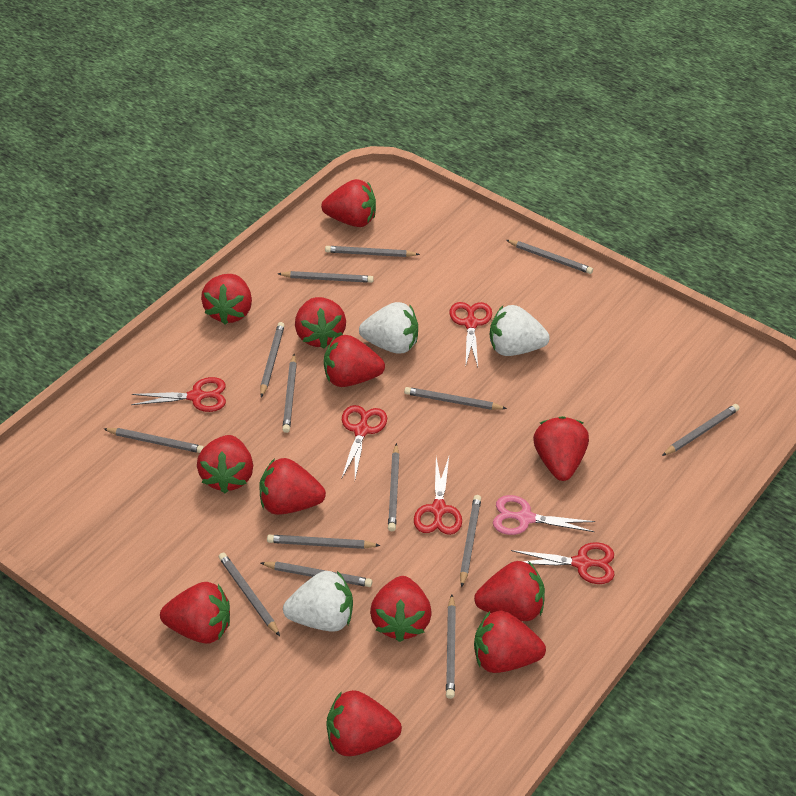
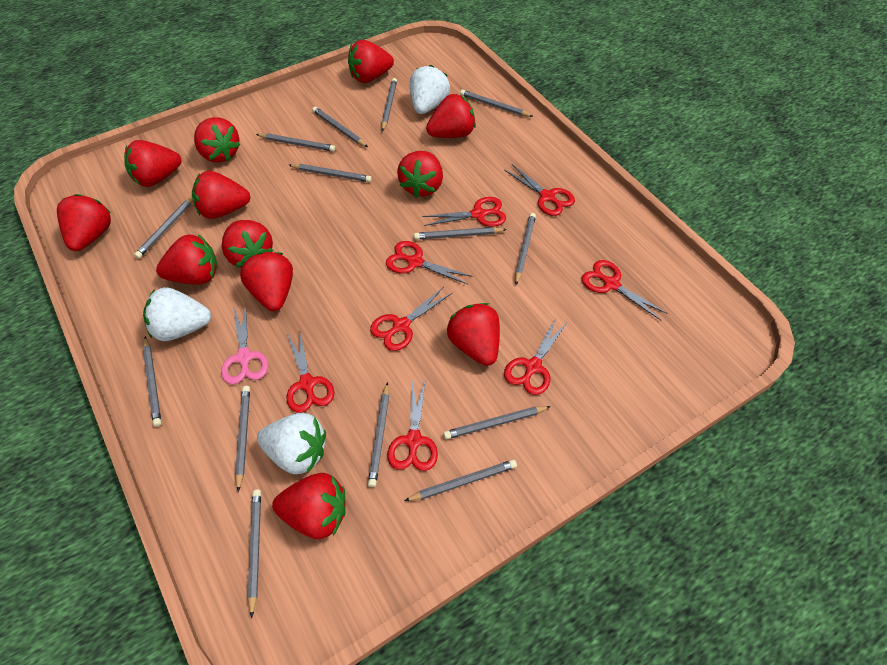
red scissors: [131,377,226,412] [342,405,387,479] [414,457,462,535] [449,302,492,367] [510,542,614,584] = 5 -> [286,330,334,413] [370,287,452,351] [386,241,473,285] [387,378,438,471] [422,197,506,227] [504,164,575,216] [504,318,568,395] [581,260,668,320] = 8

